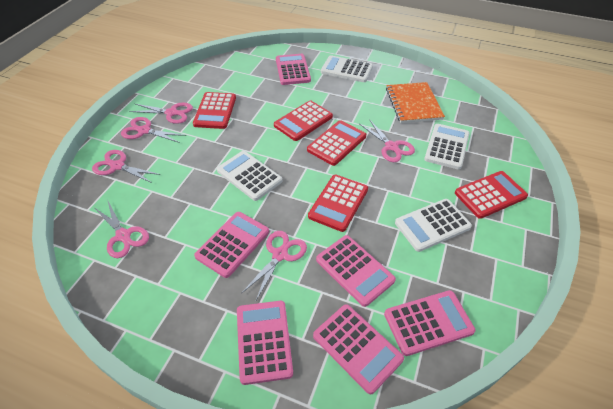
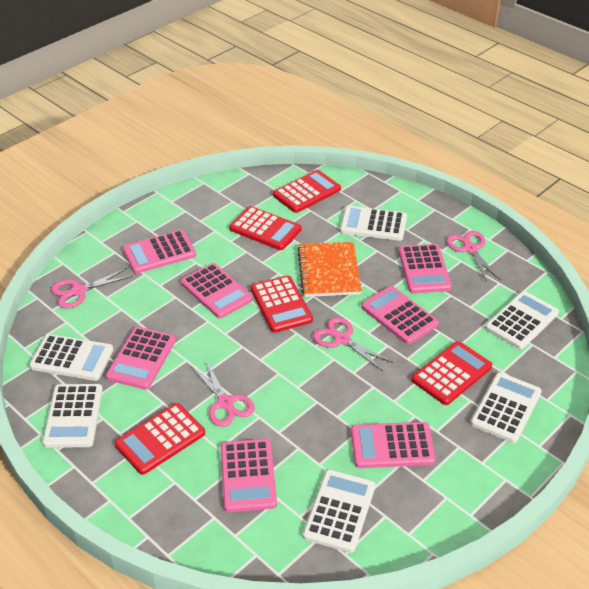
pink calculator: [194,212,269,278] [237,301,293,385] [276,54,311,85] [313,304,404,394] [316,235,396,307] [384,290,475,356] = 6 -> [106,327,176,390] [123,230,196,274] [181,263,253,319] [221,439,277,512] [351,422,436,468] [361,286,439,344] [398,244,452,293] = 7
pink scissors: [92,150,161,183] [94,201,149,258] [121,117,186,143] [129,103,193,124] [241,231,307,302] [360,119,415,162] = 6 -> [51,268,133,308] [191,360,255,427] [313,317,393,371] [447,231,501,282] = 4
white calculator: [217,151,282,201] [321,55,373,82] [395,199,472,252] [424,124,469,170] = 4 -> [29,334,114,381] [42,384,103,448] [303,469,375,553] [340,206,407,241] [470,372,542,443] [485,291,559,349] = 6

